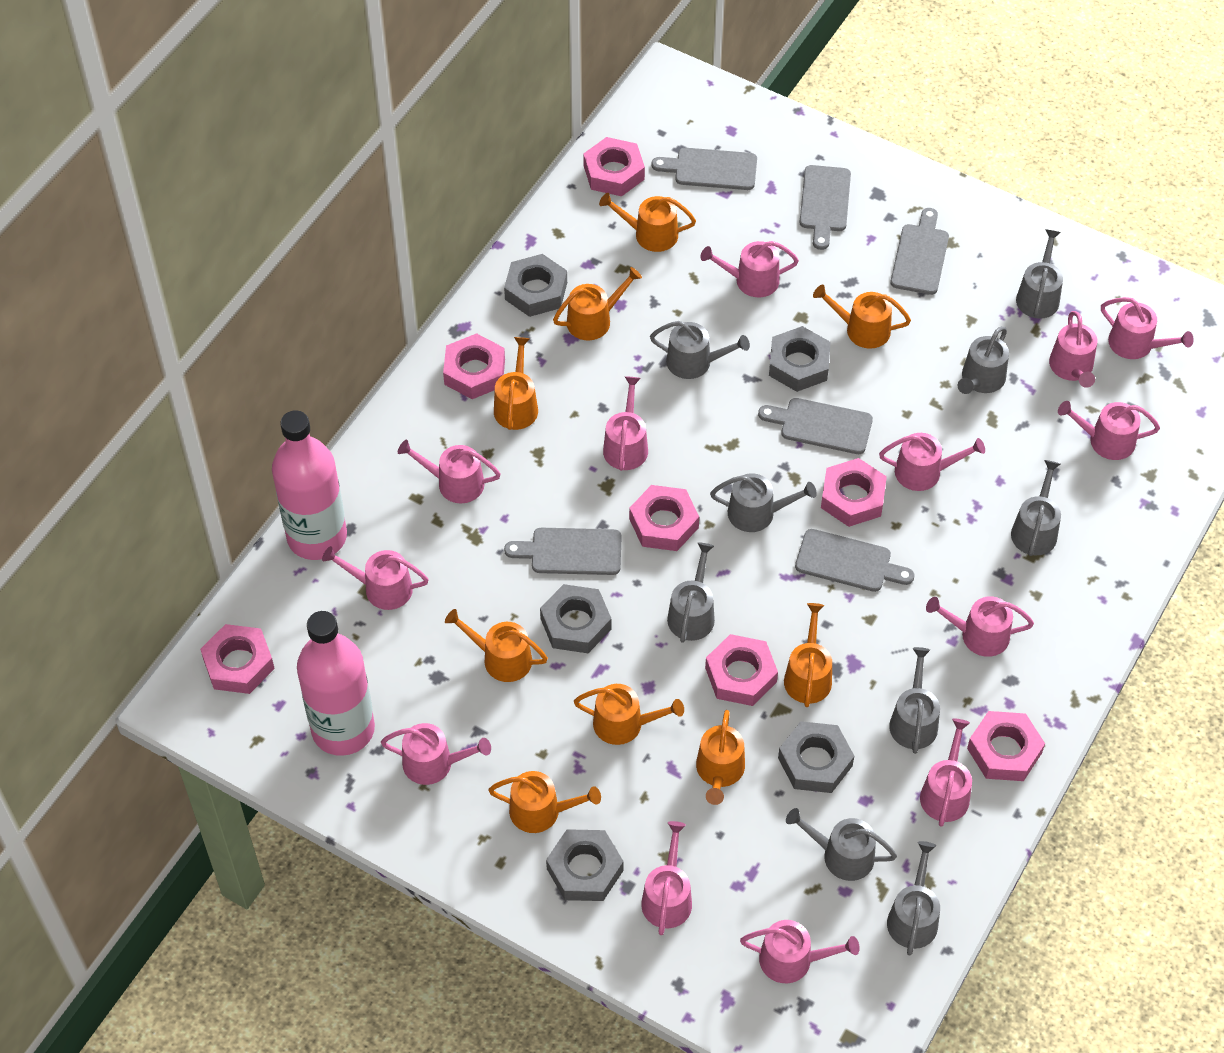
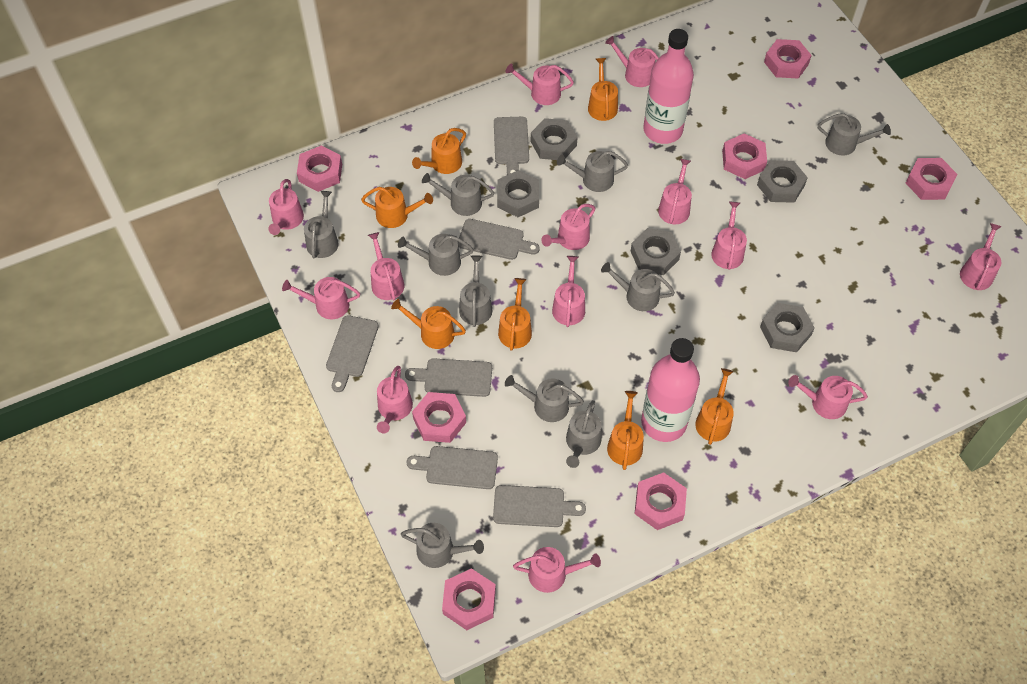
grey watering can: [650,321,750,379] [667,542,715,643] [710,473,817,532] [786,808,897,881] [887,841,940,955] [889,647,940,754] [958,326,1009,394] [1011,460,1061,556] [1016,229,1063,319] = 9 -> [304,191,339,258] [398,234,474,276] [401,523,484,568] [422,173,494,216] [459,255,492,327] [505,375,584,422] [557,151,628,192] [566,400,601,468] [601,262,675,311] [818,113,891,156] = 10
orange watering can: [445,609,548,682] [488,771,601,833] [494,337,538,430] [553,267,642,340] [574,684,684,745] [599,193,696,252] [696,710,745,805] [784,603,832,707] [813,285,911,349] = 9 -> [361,187,433,228] [391,299,466,349] [412,128,466,174] [498,278,532,351] [588,58,618,121] [607,391,644,470] [695,368,734,445] = 7

